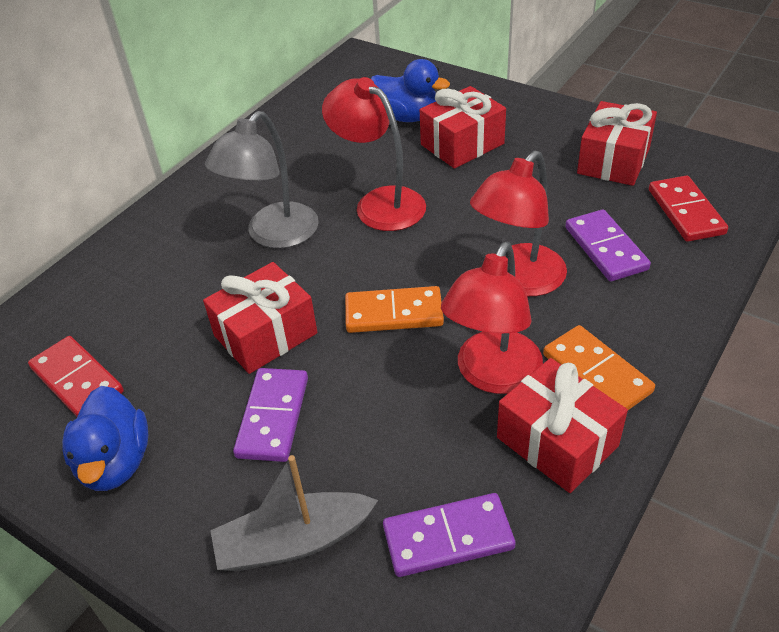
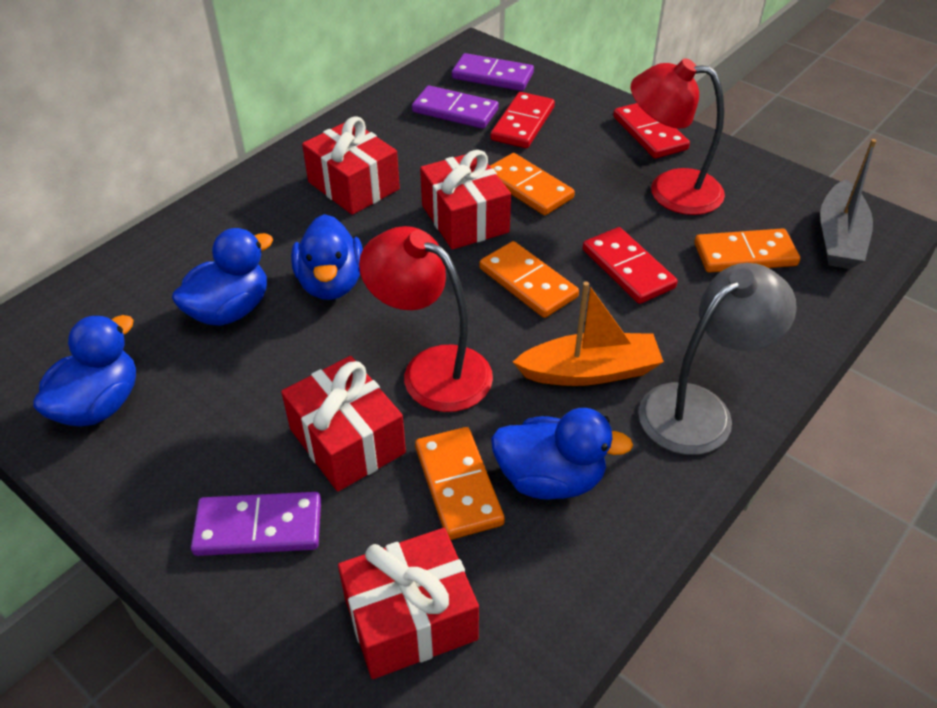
blue duck: [62,386,148,491] [371,59,450,122] = 2 -> [33,315,136,427] [172,228,273,326] [291,214,363,300] [491,408,633,500] = 4
orange boat: none = 0 -> [513,282,664,386] = 1
orange domino: [345,286,444,333] [543,325,655,410] = 2 -> [415,427,505,540] [480,241,579,318] [490,153,575,215] [694,229,800,272] = 4
red domino: [28,336,124,417] [649,175,728,242] = 2 -> [491,92,555,148] [583,227,678,304] [613,103,690,159] = 3
red lamp: [322,77,426,231] [441,242,543,394] [470,151,567,296] = 3 -> [359,226,493,412] [631,58,725,215] = 2

